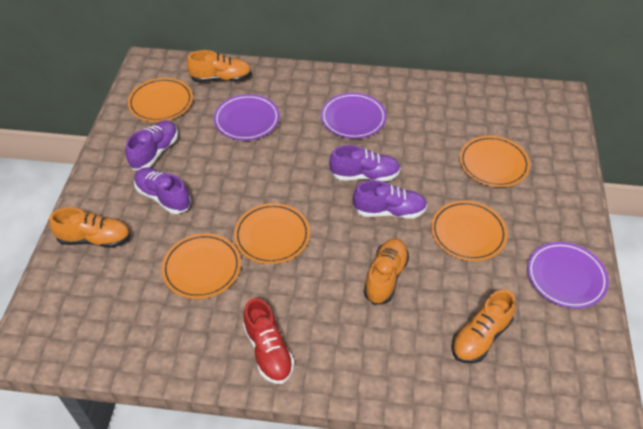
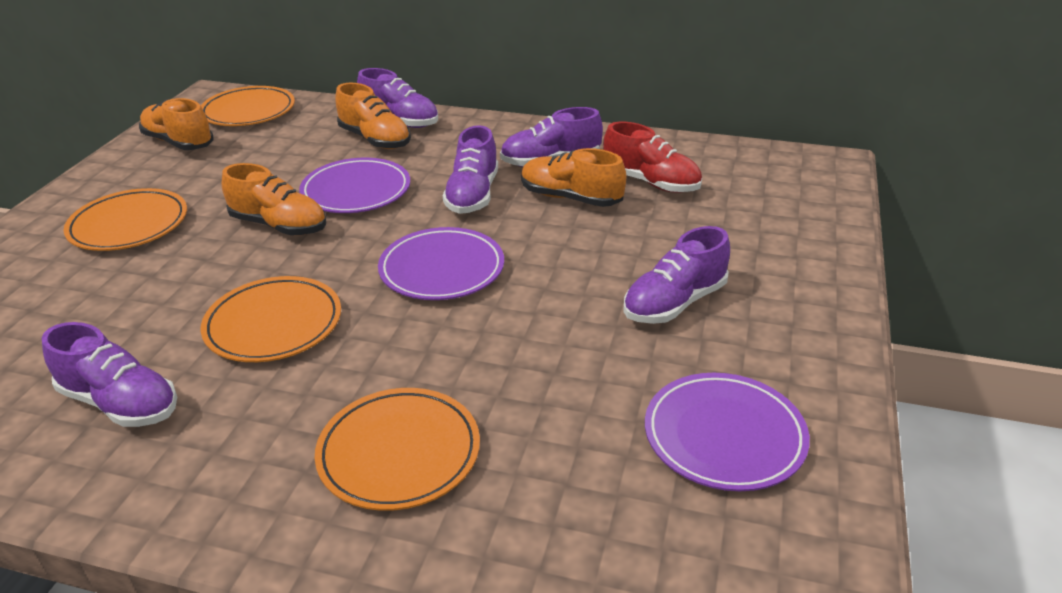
orange plate: [128,78,193,122] [162,233,241,299] [234,203,310,264] [431,200,508,261] [459,136,530,187] = 5 -> [64,188,187,251] [201,86,295,126] [201,276,341,362] [315,388,480,511] = 4
purple shoe: [125,120,178,170] [134,167,191,214] [329,145,401,181] [353,180,427,219] = 4 -> [42,322,177,427] [357,68,438,128] [443,125,498,214] [500,107,603,167] [623,226,730,324] = 5

